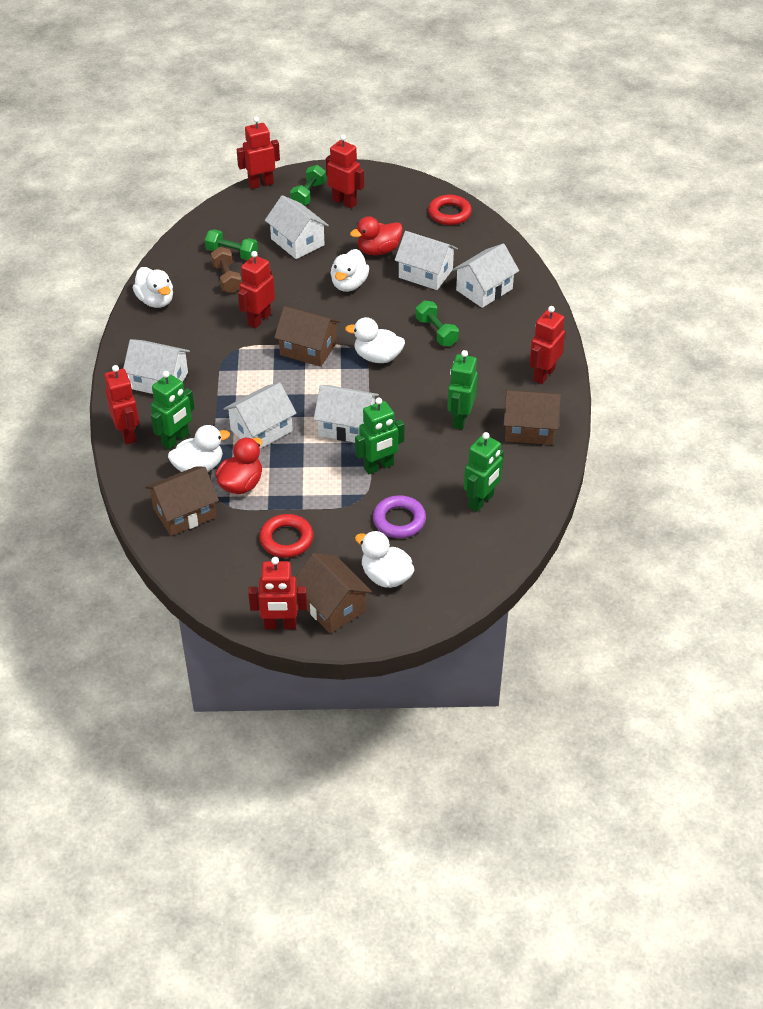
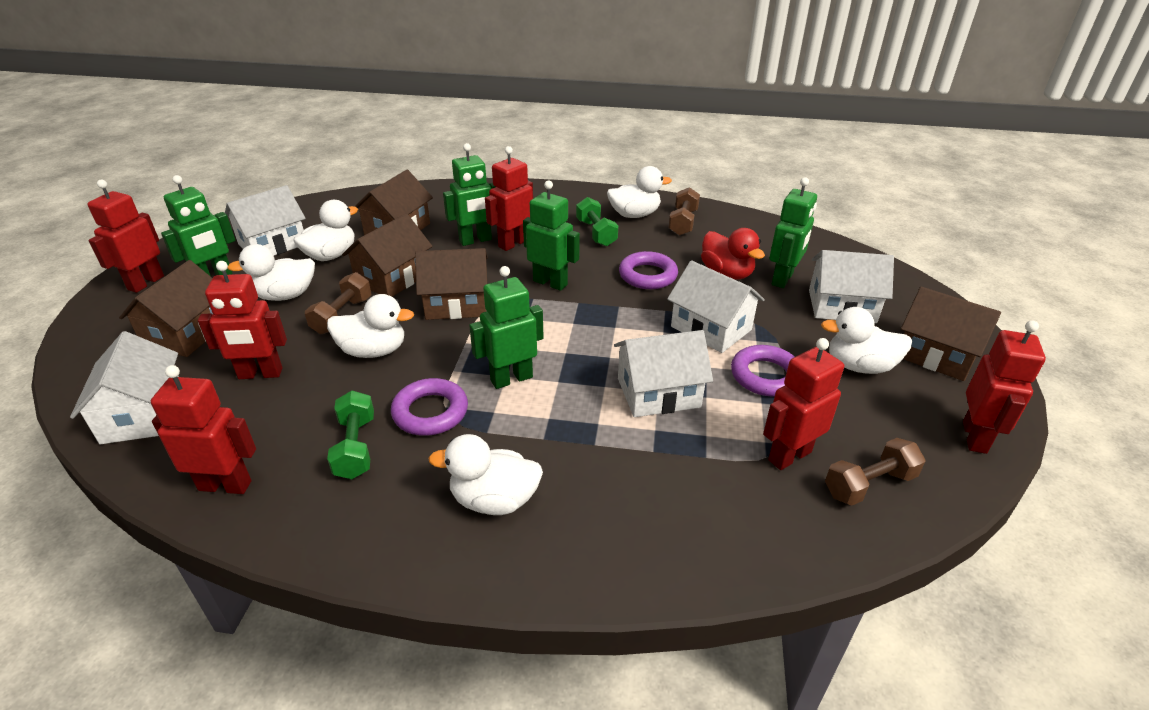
brown dumbbell: [211,247,242,293] = 1 -> [305,272,371,334] [669,187,700,236] [825,438,926,506] = 3
brown house: [145,466,219,536] [274,306,340,367] [295,553,372,634] [504,390,561,445] = 4 -> [119,260,213,357] [342,214,433,297] [355,170,433,235] [415,248,488,320] [901,287,1001,381] = 5
green dumbbell: [205,229,258,260] [290,165,326,206] [416,300,459,346] = 3 -> [327,391,374,479] [576,197,618,247] = 2
green robot: [151,371,195,450] [355,397,405,474] [447,350,478,429] [464,432,504,512] = 4 -> [161,175,236,276] [443,143,495,246] [469,266,544,389] [523,180,580,291] [769,177,817,288] = 5
purple ring: [373,495,426,538] = 1 -> [391,378,468,436] [619,251,678,289] [731,345,795,396] = 3
red duck: [215,437,262,494] [350,216,403,255] = 2 -> [701,228,765,279] = 1
red ring: [259,514,313,558] [428,195,472,225] = 2 -> none = 0
white duck: [133,267,173,308] [168,425,230,472] [331,249,369,292] [345,317,405,363] [355,531,414,588] = 5 -> [228,244,315,301] [293,200,358,261] [327,294,414,358] [428,434,543,515] [607,166,672,218] [821,307,912,374] = 6
white house: [123,339,190,394] [223,383,297,449] [265,195,329,259] [314,385,379,443] [395,231,458,290] [452,243,519,308] = 6 -> [70,331,179,444] [225,185,306,256] [614,330,713,417] [667,260,765,353] [809,250,894,323] = 5

